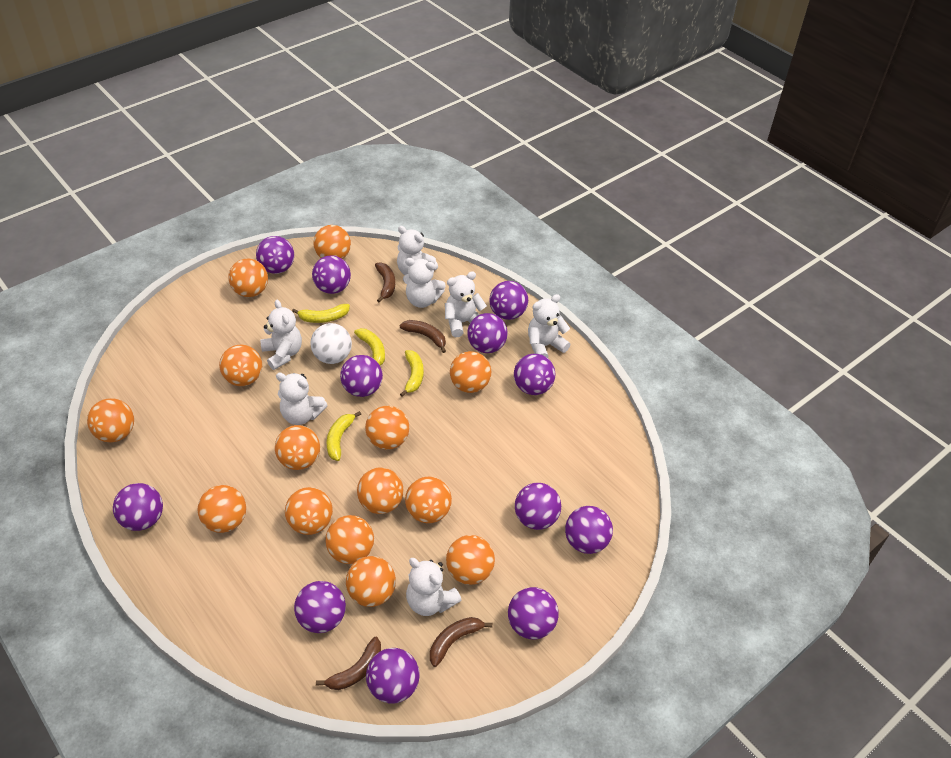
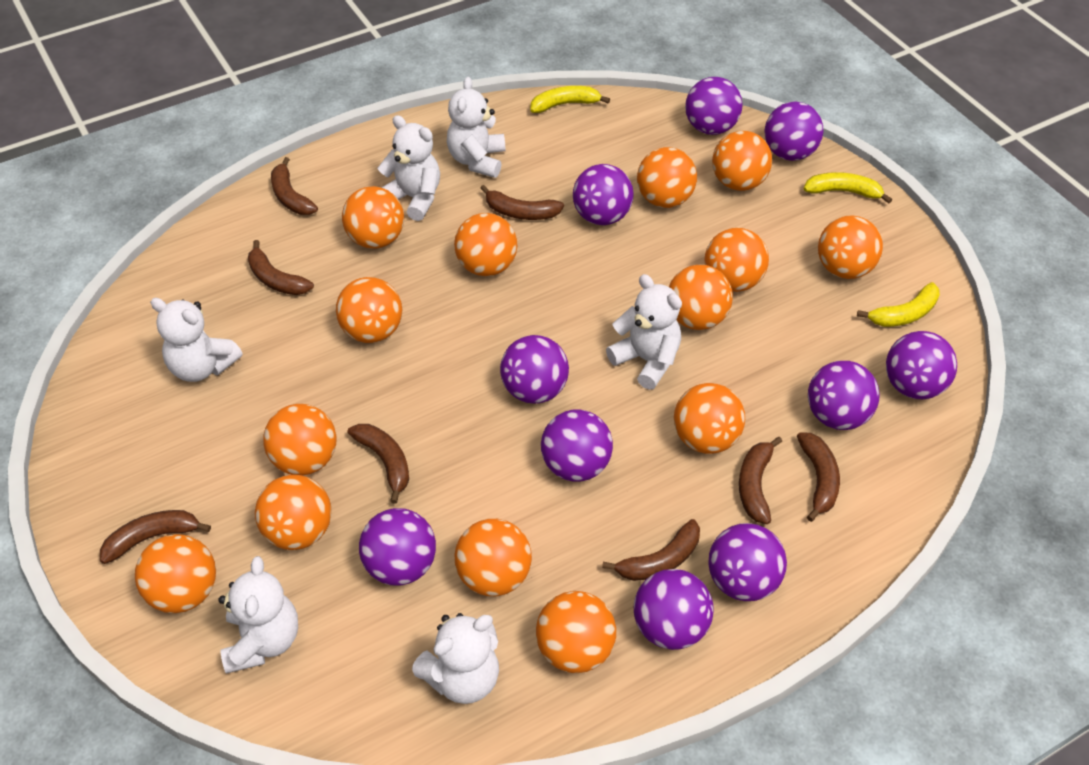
brown banana: [316,637,381,690] [375,262,395,302] [400,320,446,353] [430,617,493,667] = 4 -> [100,510,211,564] [248,240,314,295] [271,157,318,215] [348,424,409,504] [480,185,564,220] [602,519,700,581] [739,437,782,524] [797,432,840,522] = 8
purple ball: [113,483,163,531] [256,236,294,274] [294,581,346,633] [312,255,351,294] [340,355,383,397] [366,648,420,704] [467,313,508,353] [489,281,528,320] [508,587,559,639] [514,354,555,395] [515,483,561,530] [565,506,613,554] = 12 -> [359,508,436,586] [500,335,569,404] [541,409,613,482] [573,164,634,225] [634,569,714,650] [685,77,743,135] [709,523,787,601] [765,102,823,161] [808,361,880,430] [886,331,957,399] = 10
white ball: [310,323,352,364] = 1 -> none = 0
white teddy bear: [260,300,302,370] [276,373,328,425] [397,226,438,275] [403,258,446,308] [406,558,461,616] [445,271,487,337] [528,294,570,358] = 7 -> [150,298,242,382] [218,556,298,674] [378,115,440,221] [412,613,499,704] [447,77,505,178] [606,274,682,390] = 6
yellow banana: [292,304,350,323] [326,411,361,461] [354,328,385,365] [400,350,424,397] = 4 -> [531,86,610,113] [804,172,892,203] [857,282,940,327] = 3

